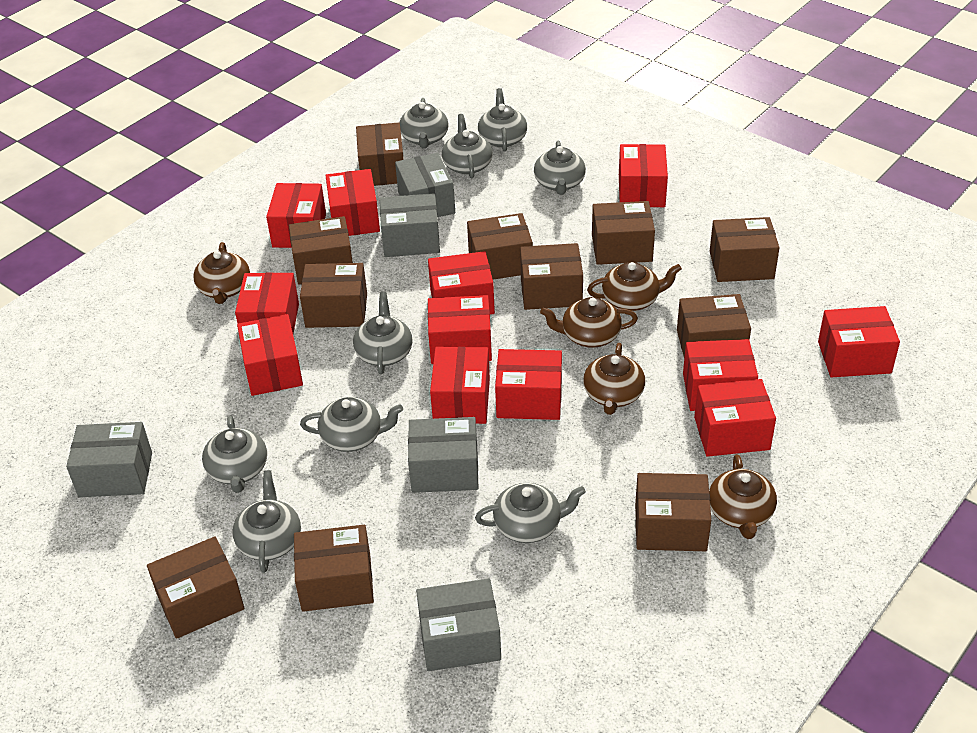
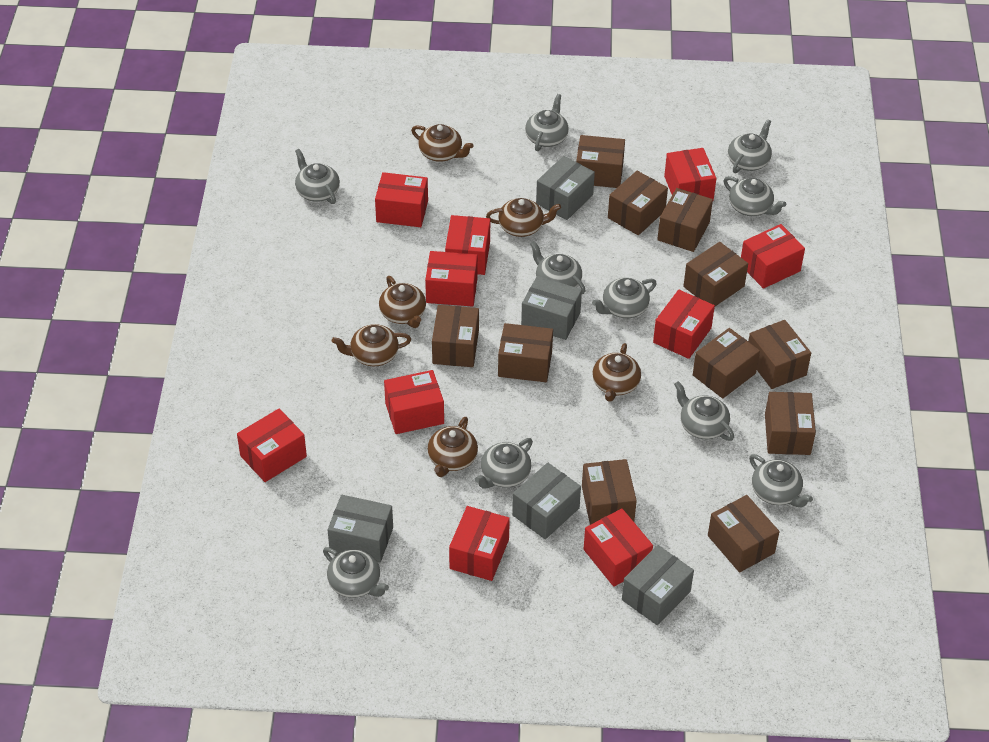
brown teapot: [193,242,250,304] [540,297,638,348] [583,343,645,415] [587,262,682,311] [709,454,777,539] = 5 -> [332,324,411,366] [379,276,426,328] [411,124,474,162] [428,417,478,477] [486,198,561,237] [592,343,641,402] = 6
grey teapot: [202,415,267,493] [233,470,301,573] [300,397,403,452] [353,292,412,374] [399,98,449,148] [442,114,493,179] [475,483,586,543] [478,88,527,151] [534,140,586,195] = 9 -> [295,149,340,204] [323,547,389,598] [475,438,533,489] [525,94,569,151] [530,241,586,294] [592,278,657,318] [674,381,734,441] [723,176,786,216] [728,119,772,173] [749,454,813,507] = 10
red box: [235,272,299,333] [237,314,303,396] [266,183,326,248] [325,169,380,236] [428,251,495,315] [428,295,492,364] [430,347,490,424] [495,349,562,420] [619,144,668,207] [683,339,758,411] [694,379,776,457] [818,306,900,377] = 12 -> [237,409,307,482] [375,172,428,227] [384,370,444,434] [425,251,478,307] [445,215,490,275] [449,506,510,581] [584,508,653,587] [653,290,715,359] [664,148,717,201] [741,224,805,289] = 10

